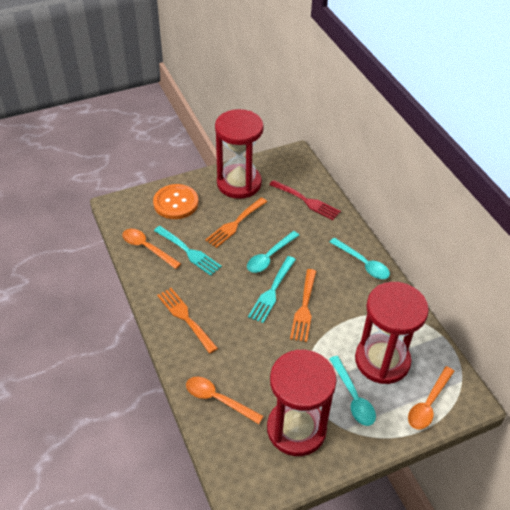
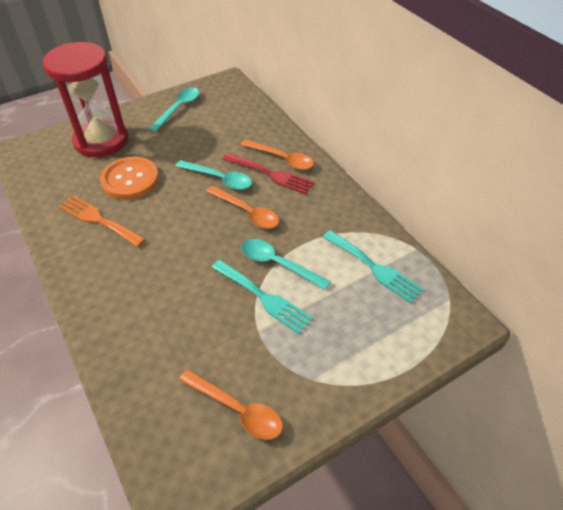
orange fork: [157,288,218,354] [205,197,267,248] [290,269,316,342] = 3 -> [58,195,146,247] = 1
red hourglass: [215,109,264,199] [267,349,337,456] [355,282,429,384] = 3 -> [42,42,128,157] = 1

